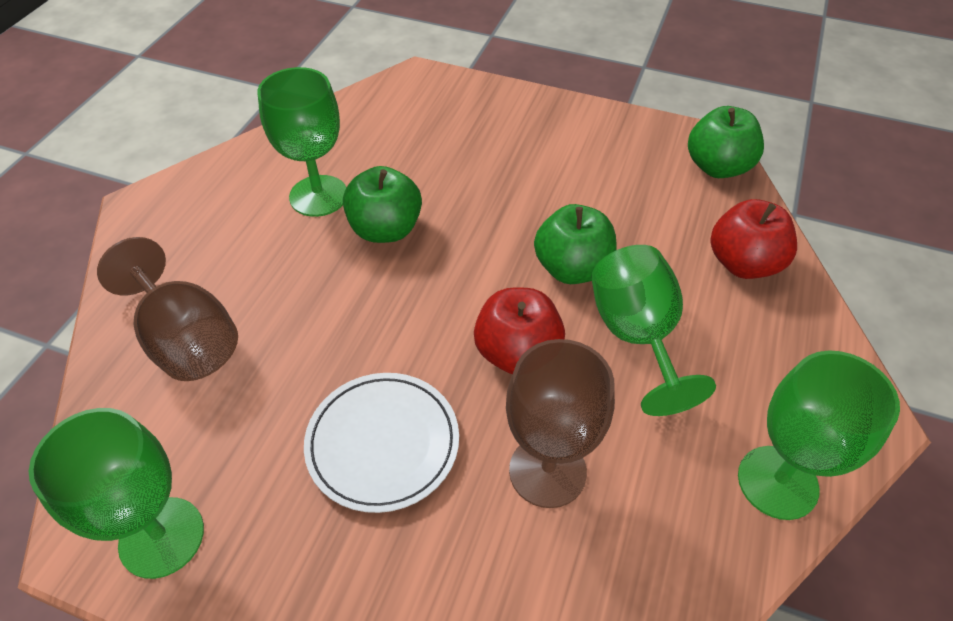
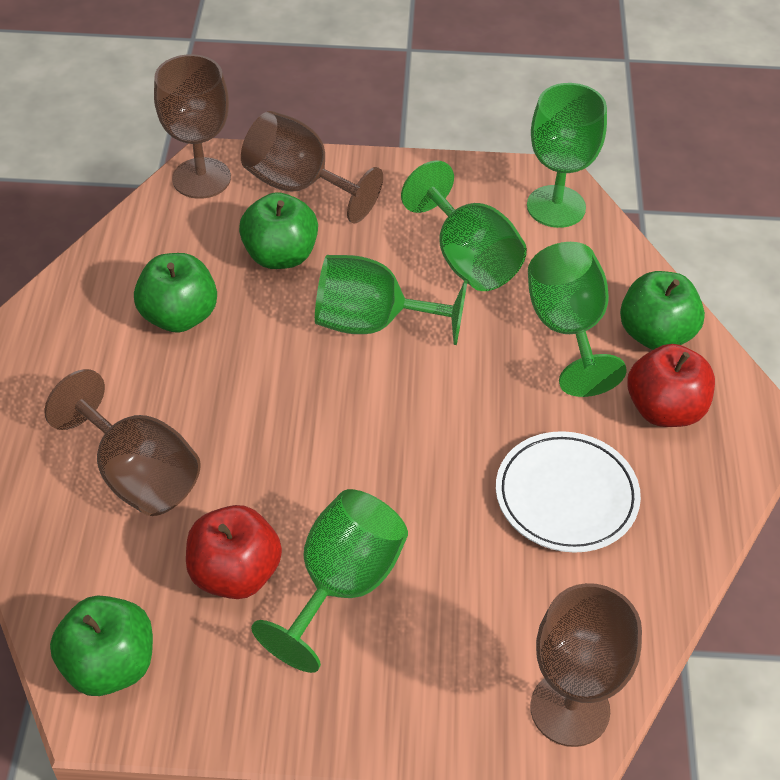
brown goblet: [97,237,238,381] [506,339,615,508] = 2 -> [44,369,201,516] [154,54,231,199] [241,111,383,223] [530,583,642,747] = 4
green apple: [343,166,422,243] [534,204,617,284] [688,106,764,178] = 3 -> [50,596,153,696] [134,253,217,333] [239,192,318,269] [620,271,705,350] = 4
green goblet: [29,408,204,579] [258,67,346,217] [591,245,716,416] [738,350,900,520] = 4 -> [251,489,408,673] [315,255,468,345] [401,160,527,291] [527,83,607,228] [528,242,627,397] = 5

